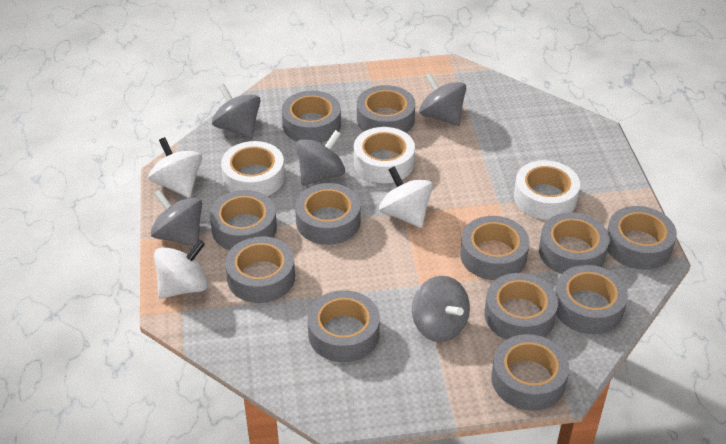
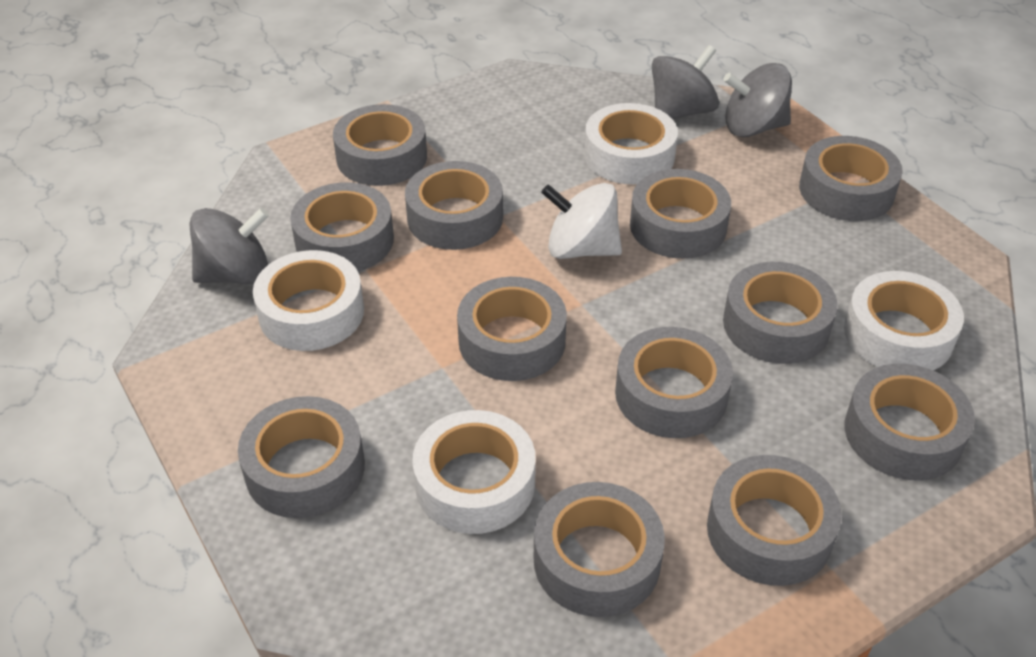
grey spinning top: [151,189,202,246] [212,84,260,139] [296,130,345,186] [412,276,470,342] [419,73,466,126] = 5 -> [189,208,269,284] [652,45,719,119] [723,63,792,137] = 3
white spinning top: [148,137,202,198] [154,240,208,299] [379,166,433,228] = 3 -> [541,183,622,259] = 1
white tape: [221,141,285,196] [354,127,415,183] [514,160,580,220] = 3 -> [253,250,364,351] [412,410,536,534] [584,103,678,184] [844,271,964,370] = 4

